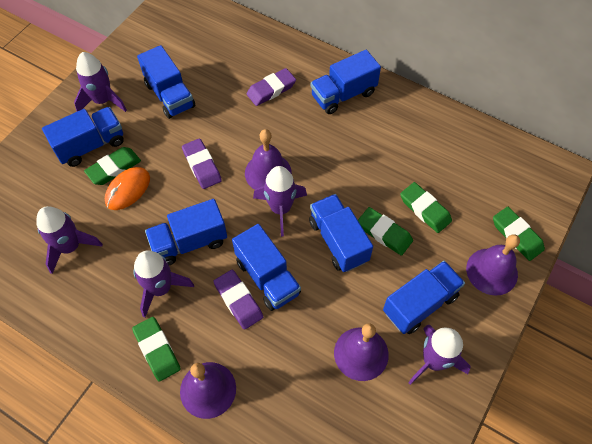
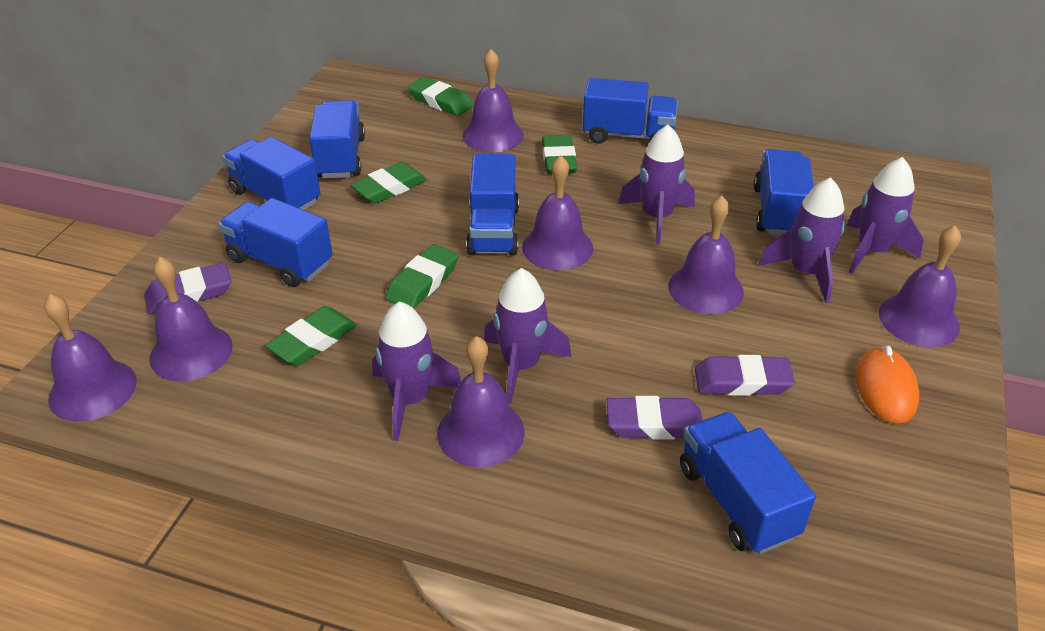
purple bell: [180,362,236,419] [245,129,292,190] [334,323,389,381] [466,234,520,296] = 4 -> [44,294,136,422] [150,257,233,381] [437,336,524,467] [462,49,524,152] [522,155,593,271] [668,195,744,314] [879,225,961,347] = 7

